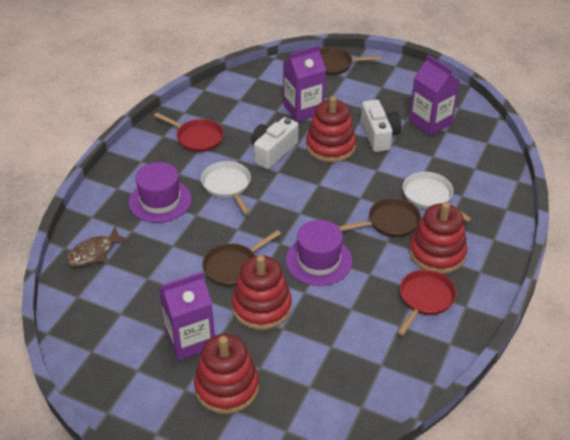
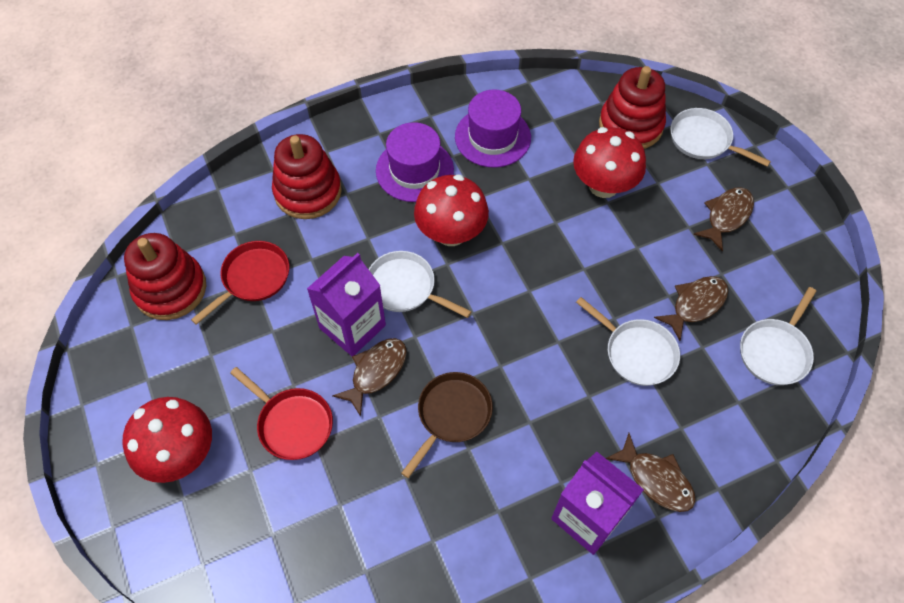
brown fish: [66,227,130,267] = 1 -> [332,338,407,416] [606,433,696,512] [654,276,728,341] [693,187,754,251] = 4
brown pan: [202,230,281,287] [319,47,381,75] [339,198,421,237] = 3 -> [401,372,493,478] = 1
purple carton: [158,272,215,361] [283,45,326,122] [409,55,460,136] = 3 -> [307,253,386,356] [551,452,644,555] = 2
red mushroom: none = 0 -> [122,397,212,483] [414,174,489,246] [573,127,646,198] = 3
red stacking toy: [194,334,259,414] [232,255,292,330] [306,96,356,162] [409,202,468,274] = 4 -> [124,233,206,320] [272,134,342,219] [599,66,666,149] = 3
white camera: [251,117,298,169] [361,100,401,152] = 2 -> none = 0
white pan: [201,161,251,214] [403,172,471,222] = 2 -> [368,251,472,318] [576,297,680,386] [670,108,771,167] [740,287,816,385] = 4

